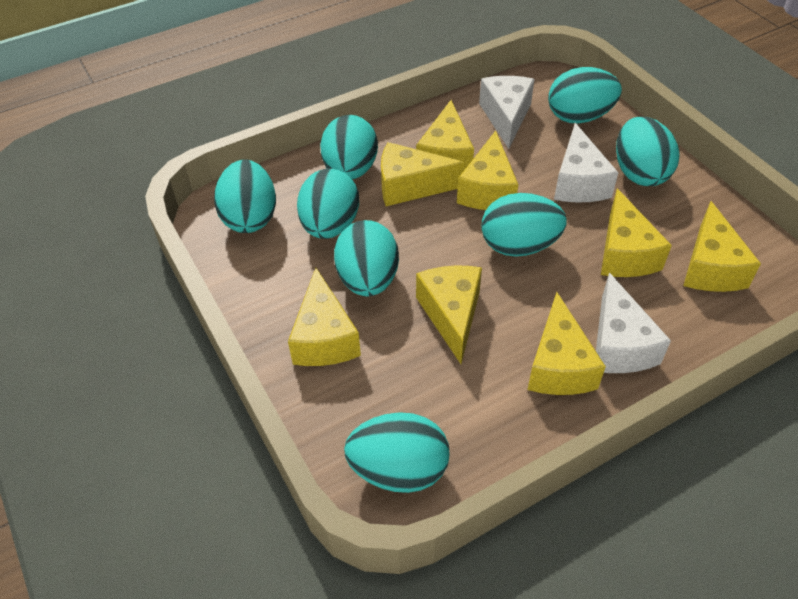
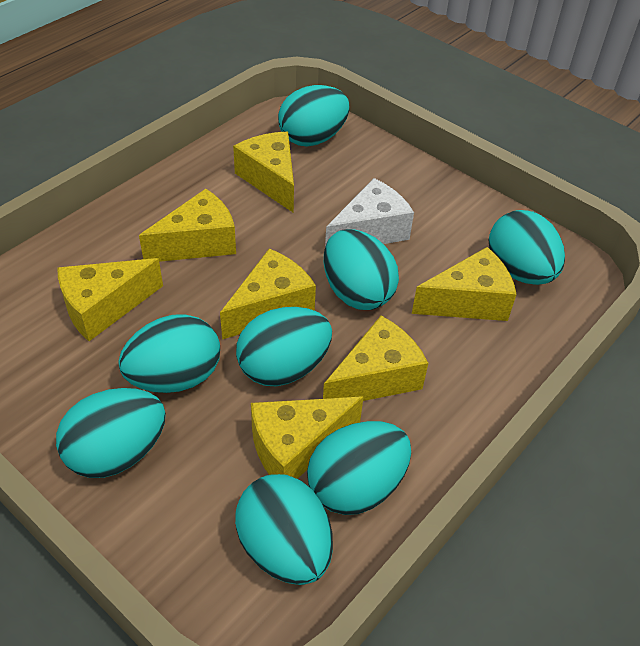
white cheese: [479,76,535,149] [554,123,619,203] [596,273,671,373] = 3 -> [325,178,414,247] = 1
yellow cheese: [288,268,361,366] [381,142,464,206] [416,100,474,170] [416,266,482,364] [457,131,518,210] [527,292,606,395] [601,188,672,277] [683,201,761,292] = 8 -> [57,258,163,341] [139,189,236,262] [220,249,316,339] [233,132,294,213] [251,397,363,479] [323,316,428,401] [412,247,517,321] = 7

